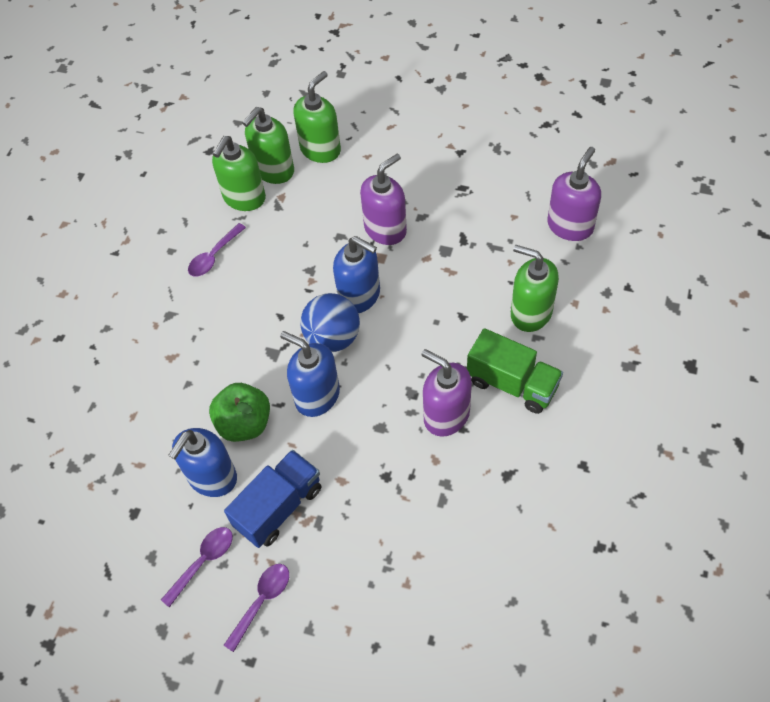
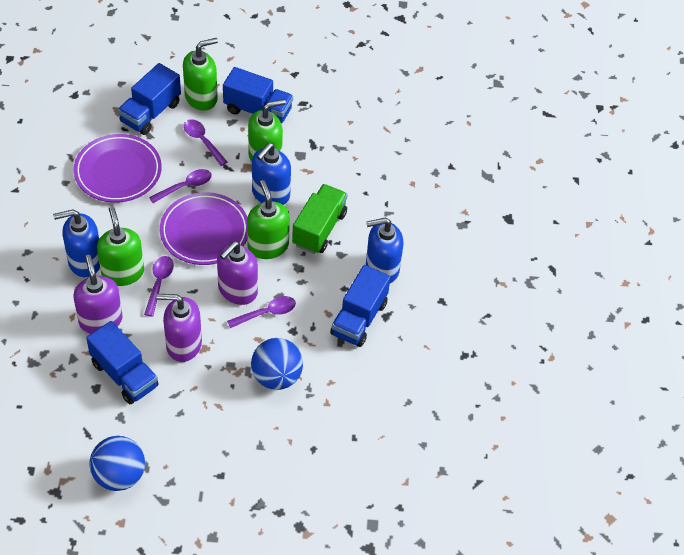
blue ball: [300,293,360,352] = 1 -> [89,436,145,491] [251,338,303,390] = 2
blue truck: [224,450,321,548] = 1 -> [86,321,159,404] [118,63,181,135] [223,67,293,123] [330,265,391,347] = 4
green apple: [209,383,270,442] = 1 -> none = 0
purple plate: none = 0 -> [74,134,162,203] [160,192,248,265] = 2
purple spoon: [161,527,233,608] [188,223,246,277] [224,564,289,652] = 3 -> [144,256,174,317] [149,169,212,203] [184,119,227,166] [227,296,296,328] = 4

